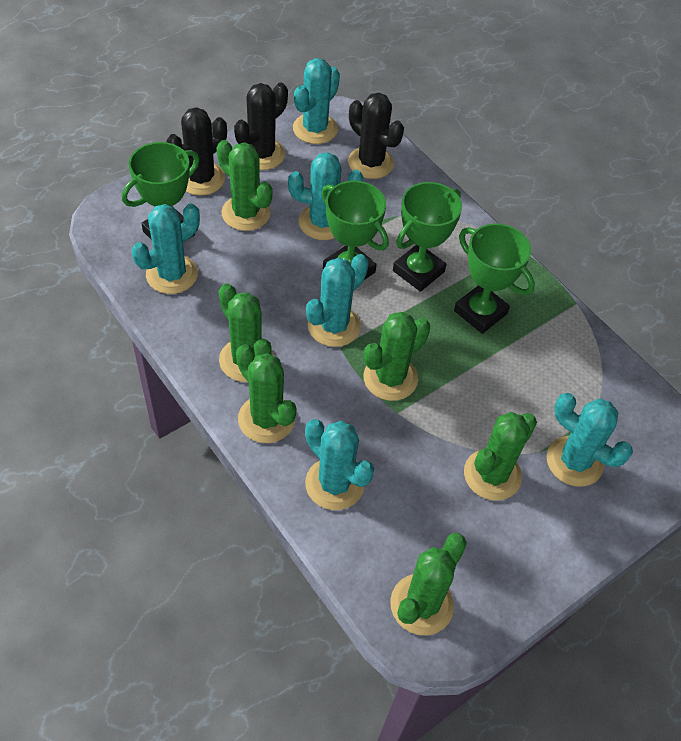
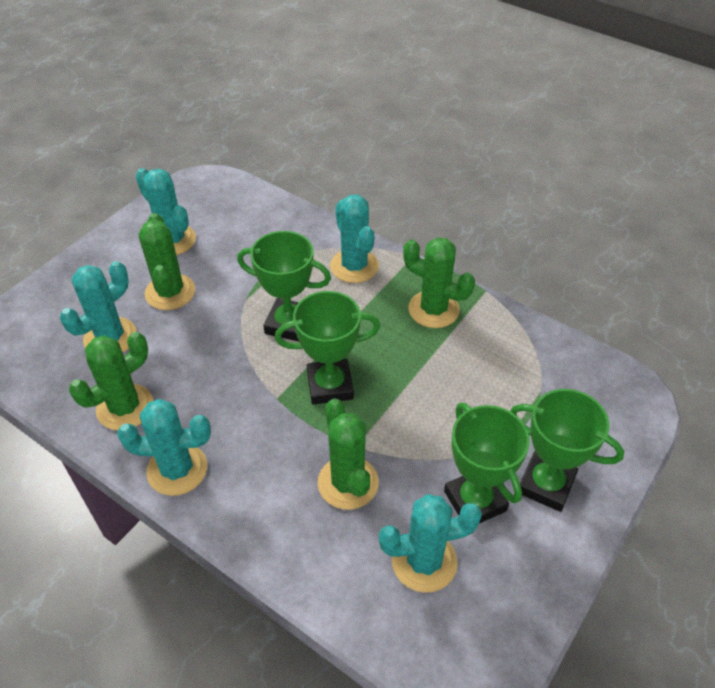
black cactus: [166,107,227,196] [234,83,288,170] [348,92,404,179] = 3 -> none = 0
green cactus: [217,140,273,231] [219,283,274,382] [236,344,297,443] [363,312,430,401] [390,533,467,635] [464,412,537,501] = 6 -> [69,332,153,430] [139,213,195,310] [318,398,379,510] [403,237,475,328] = 4
turquoise cactus: [132,203,200,294] [288,152,363,240] [293,58,340,144] [305,419,374,510] [306,254,369,347] [547,393,633,487] = 6 -> [60,261,137,352] [117,399,211,496] [136,168,196,255] [330,195,379,283] [379,494,482,593] = 5

